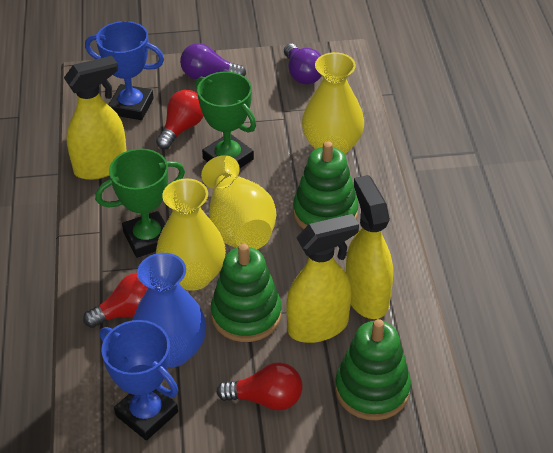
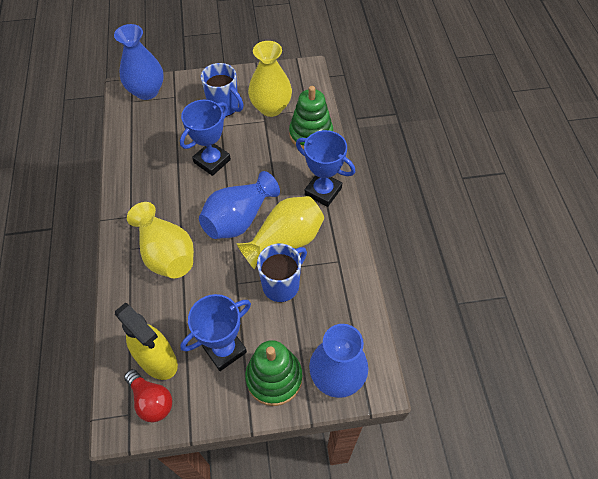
blue mug: none = 0 -> [201,63,244,117] [257,243,307,302] = 2
blue trophy: [85,21,164,120] [100,320,178,440] = 2 -> [180,100,231,176] [180,294,251,371] [296,130,355,207] = 3
blue vase: [133,253,206,367] = 1 -> [114,24,164,100] [199,171,280,239] [309,324,368,398] = 3
green stacking toy: [211,244,282,342] [293,141,359,229] [335,319,411,420] = 3 -> [245,340,302,406] [289,86,333,150] = 2
green trophy: [95,149,185,258] [196,72,256,168] = 2 -> none = 0
purple light bulb: [180,43,246,79] [284,44,321,84] = 2 -> none = 0
red light bulb: [83,273,148,328] [156,90,203,149] [217,362,303,411] = 3 -> [124,369,172,422] = 1
yellow spray bottle: [64,56,127,180] [286,214,359,343] [346,175,393,319] = 3 -> [115,302,178,380] = 1

